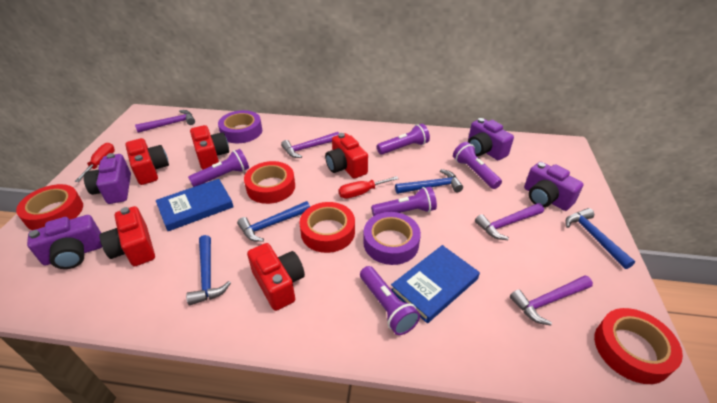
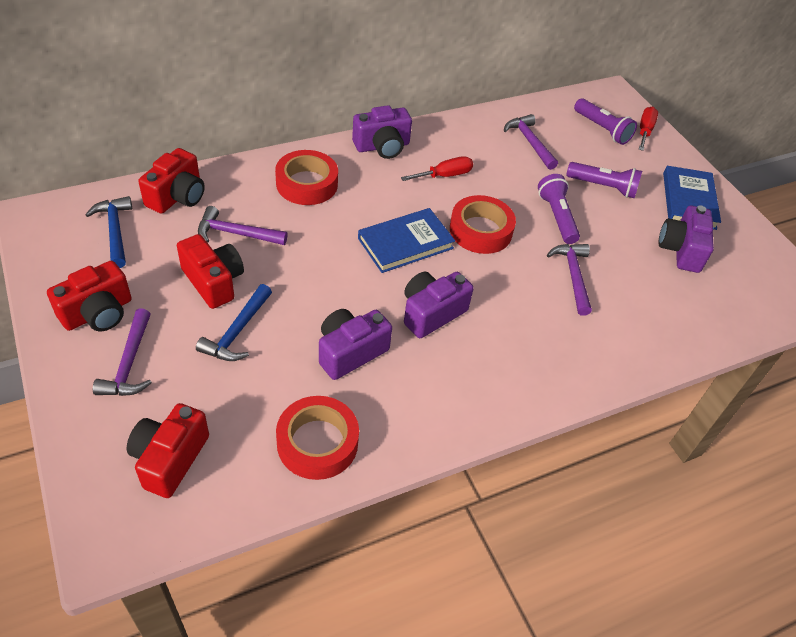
blue hammer: [186,235,231,305] [237,201,310,242] [395,169,463,194] [566,208,635,269] = 4 -> [85,196,132,268] [196,284,272,361] = 2
purple flashlight: [188,149,249,187] [360,266,420,335] [371,187,437,216] [377,124,430,155] [453,142,502,189] = 5 -> [538,174,580,244] [566,162,642,198] [574,98,637,145] = 3
purple tape: [218,110,262,143] [363,212,421,265] = 2 -> none = 0
red camera: [99,206,155,266] [125,138,169,185] [190,125,229,169] [247,243,305,311] [325,133,368,179] = 5 -> [47,261,132,331] [127,403,209,498] [138,148,205,214] [177,234,244,309] = 4
red tape: [16,184,83,230] [244,161,295,204] [299,202,355,253] [594,308,683,384] = 4 -> [275,150,338,205] [276,396,359,480] [450,195,516,254] = 3

